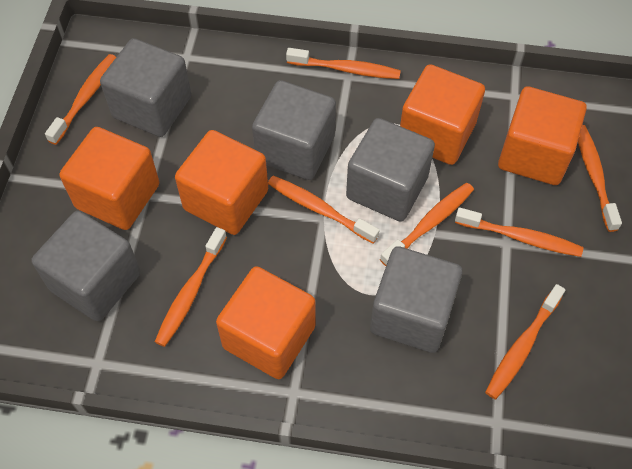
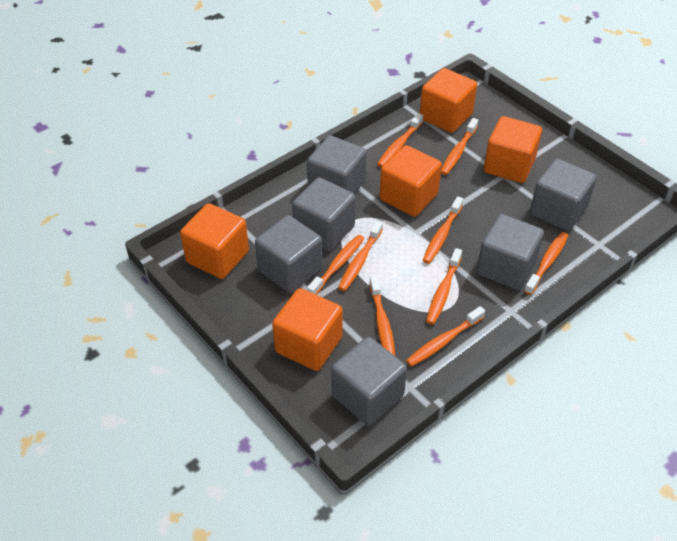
grey cube: [31,211,141,321] [100,38,191,137] [252,80,336,180] [346,118,435,222] [370,246,462,353] = 5 -> [255,215,322,293] [292,177,356,251] [307,135,367,194] [331,337,407,426] [477,214,544,290] [530,159,597,231] = 6
orange toothbrush: [45,54,116,145] [155,227,227,347] [268,176,380,243] [286,48,401,79] [380,183,474,266] [455,207,583,257] [485,284,565,399] [578,125,622,232] = 8 -> [307,235,365,295] [338,220,383,291] [369,276,395,356] [377,113,423,167] [406,306,485,367] [423,196,463,264] [426,248,462,325] [441,118,478,175] [524,232,568,295] = 9

